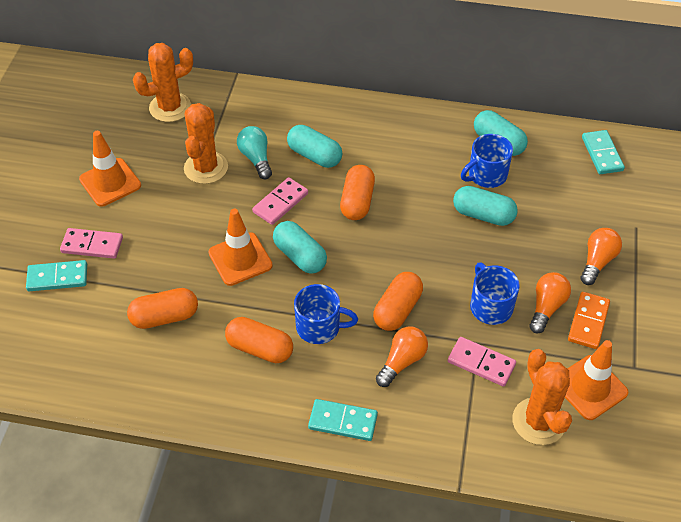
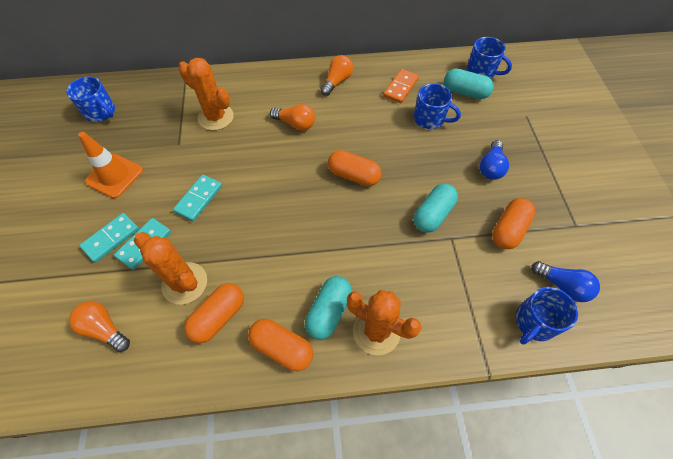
blue light bulb: none = 0 -> [480,140,509,180] [531,261,600,302] = 2
blue mug: [294,284,358,344] [461,134,513,188] [470,262,520,325] = 3 -> [66,77,115,122] [414,83,461,129] [467,37,512,79] [516,287,578,344] = 4
orange traffic cone: [79,131,141,207] [208,209,273,286] [565,340,628,420] = 3 -> [78,132,143,198] = 1
pink domino: [60,228,123,259] [252,177,308,225] [448,337,516,387] = 3 -> none = 0
turquoise capsule: [273,221,327,274] [287,125,342,168] [453,186,518,226] [474,110,528,156] = 4 -> [305,276,352,340] [413,184,458,233] [444,68,494,99] = 3
turquoise light bulb: [237,126,272,179] = 1 -> none = 0

